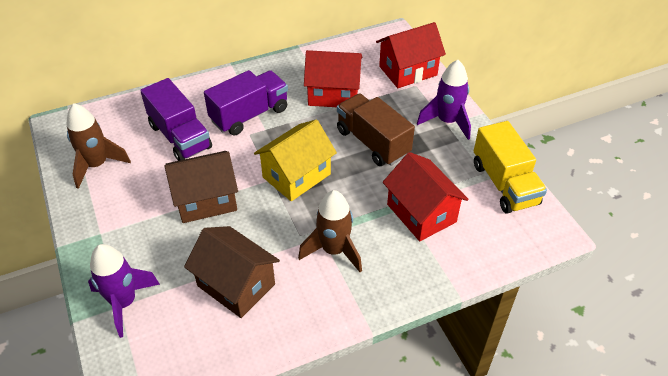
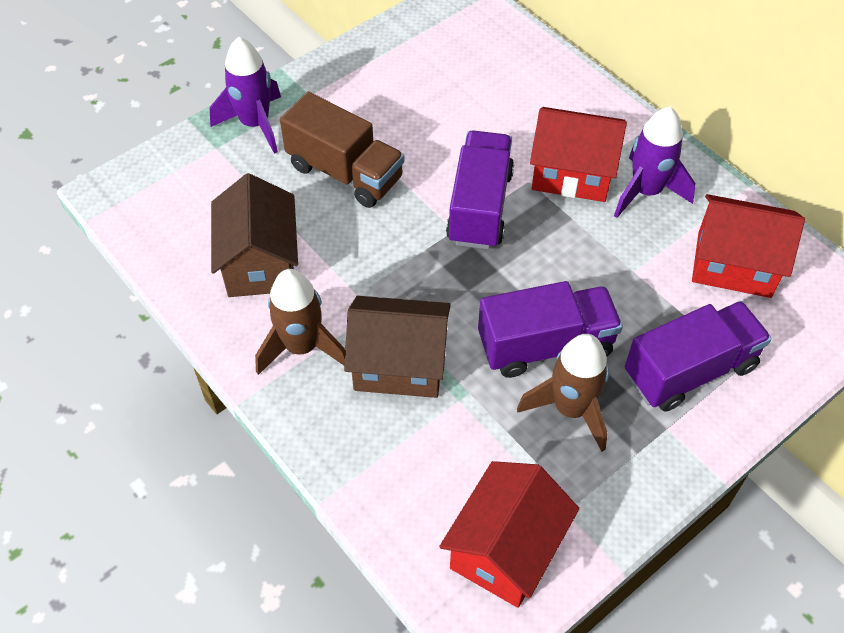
purple truck: [140,78,212,161] [204,70,288,135] = 2 -> [446,130,514,249] [478,281,623,378] [625,301,772,412] = 3
yellow house: [254,119,337,201] = 1 -> none = 0
yellow truck: [474,121,547,214] = 1 -> none = 0

